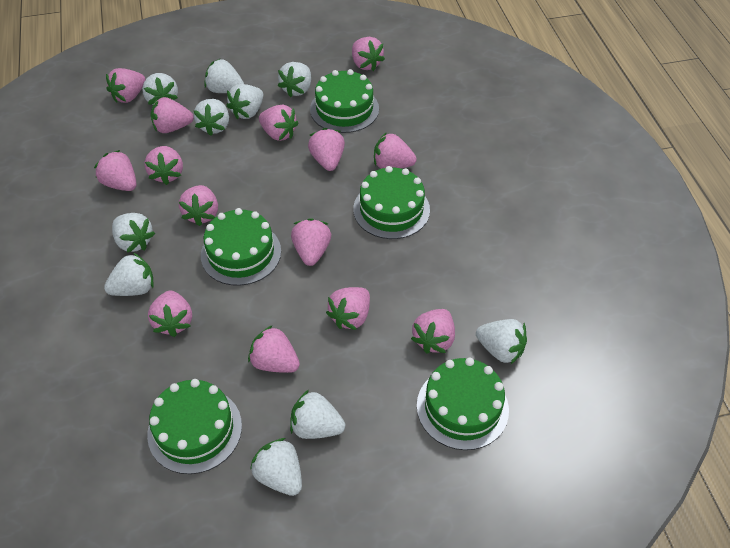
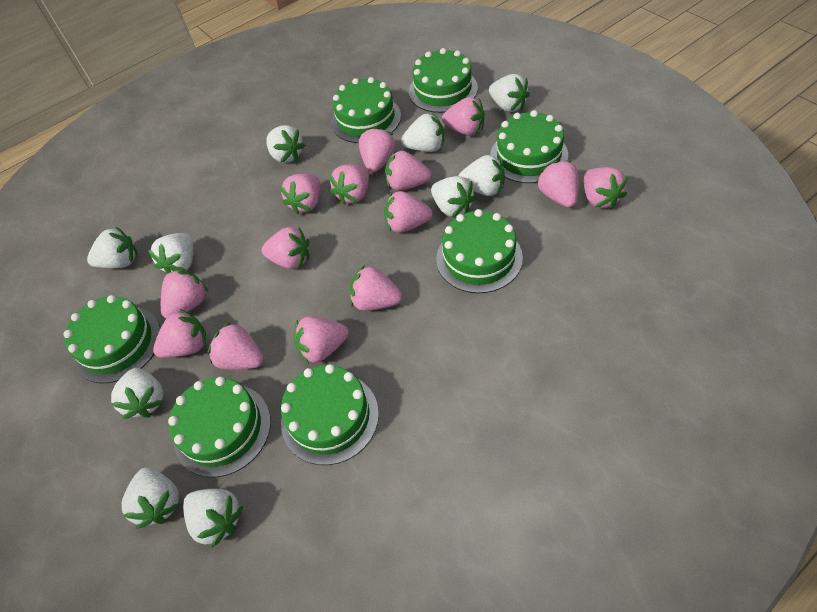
green cake: [147,379,242,474] [201,208,281,286] [310,69,379,133] [353,166,430,239] [417,358,509,450] = 5 -> [63,295,160,383] [168,377,271,477] [281,364,379,465] [331,77,401,143] [409,48,478,113] [436,209,523,293] [490,110,568,183] = 7

